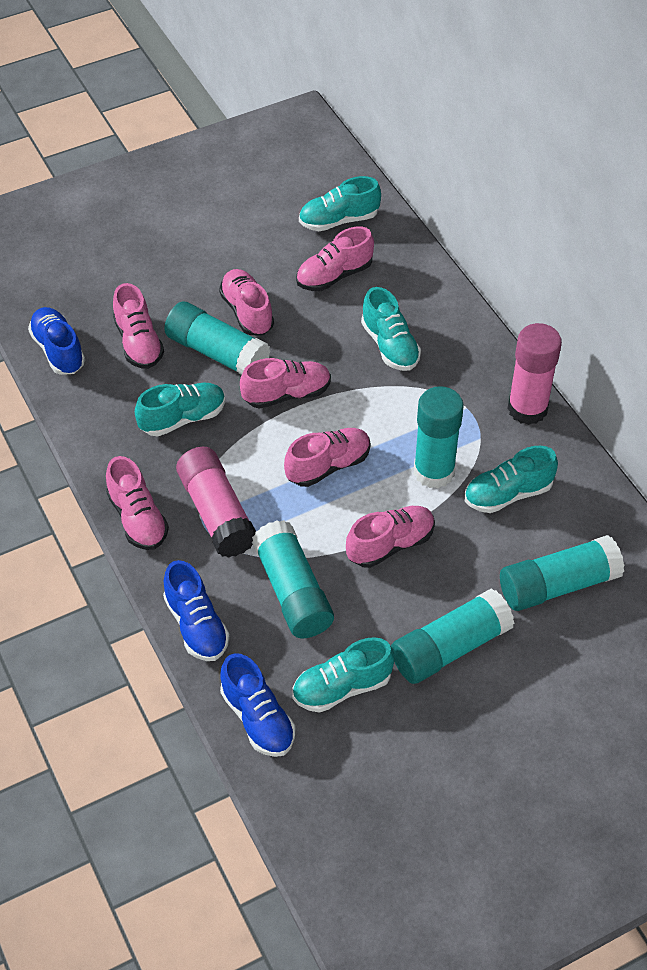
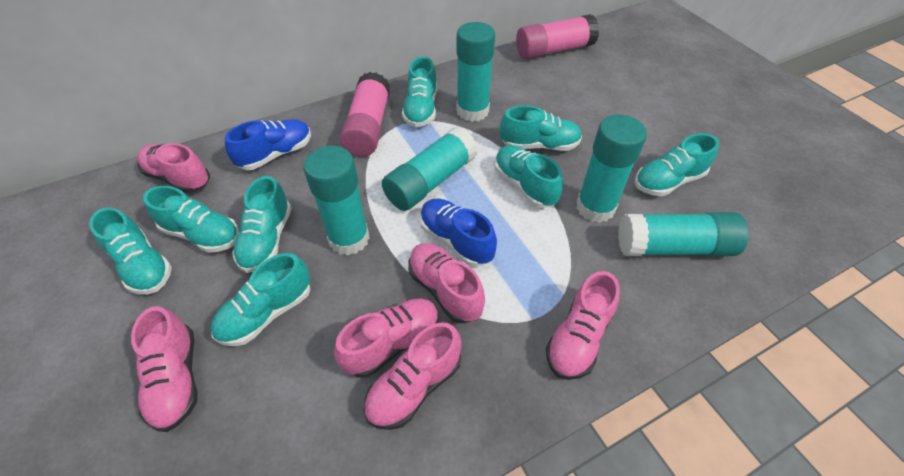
blue shoe: [28,307,85,375] [163,560,230,661] [220,653,295,757] = 3 -> [225,119,311,170] [420,198,497,267] = 2
pink shoe: [106,456,169,550] [113,283,164,369] [219,269,274,335] [240,358,331,409] [284,428,371,487] [296,226,374,291] [346,506,435,568] = 7 -> [131,306,198,432] [137,143,210,193] [334,298,439,378] [363,322,462,430] [408,243,485,323] [546,271,620,380] = 6
turquoise shoe: [135,383,225,437] [292,637,395,713] [299,176,381,231] [361,287,421,371] [464,446,558,513] = 5 -> [89,207,172,294] [143,186,239,253] [211,253,311,346] [232,176,291,273] [402,56,437,127] [494,145,563,208] [500,105,582,151] [635,133,719,196] = 8

